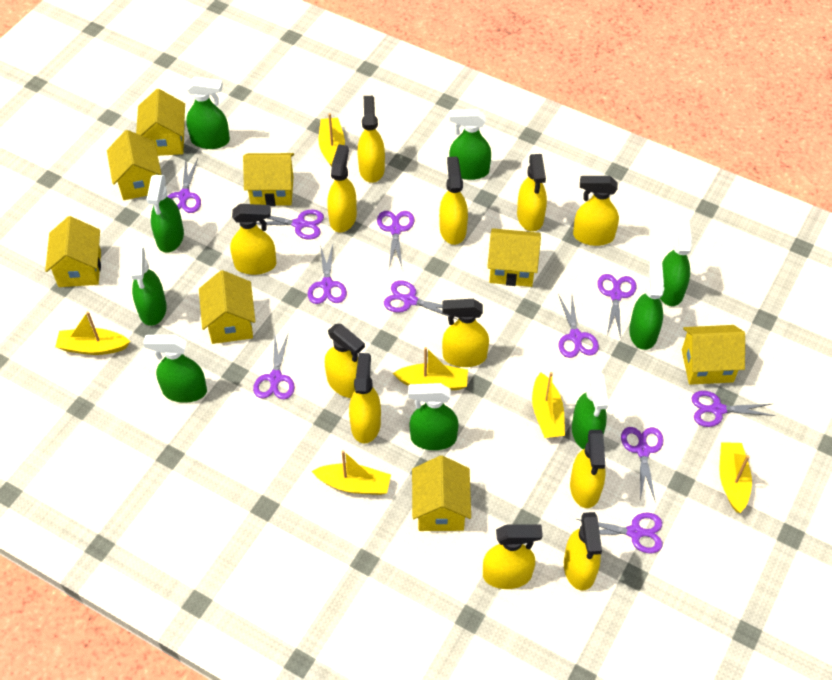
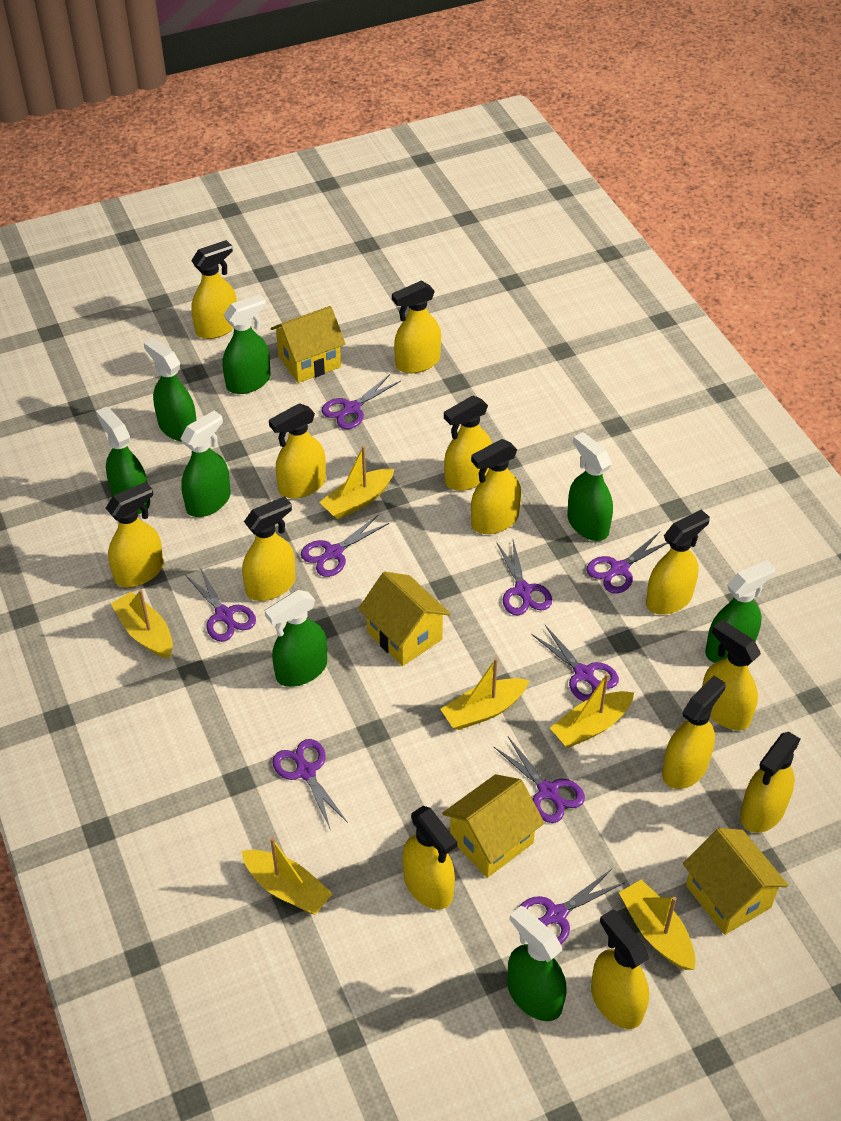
green spray bottle: [130,247,167,326] [143,335,207,403] [146,175,184,253] [186,77,230,149] [408,383,459,450] [449,109,491,180] [572,372,608,449] [629,260,664,350] [660,217,692,306] = 9 -> [96,407,150,514] [144,338,196,442] [180,410,231,517] [223,294,271,394] [265,590,327,687] [507,906,566,1021] [567,432,613,541] [705,560,776,663] = 8
purple scissors: [167,158,201,213] [253,332,295,399] [256,210,324,240] [308,245,347,304] [377,211,415,267] [384,280,458,320] [558,294,599,358] [577,512,663,553] [597,274,637,338] [621,427,664,500] [691,391,776,427] = 11 -> [185,567,256,642] [272,739,348,828] [301,515,389,577] [322,374,401,429] [493,737,585,823] [496,540,552,615] [518,869,625,944] [531,625,619,701] [586,532,668,594] = 9
yellow house: [45,216,101,287] [107,130,161,200] [136,89,185,156] [199,270,256,344] [243,153,294,206] [412,455,471,531] [487,228,541,287] [682,325,745,385] = 8 -> [271,306,345,383] [358,572,451,666] [442,774,544,878] [683,828,788,935] = 4
yellow spray bottle: [230,204,276,275] [325,324,365,398] [327,144,357,232] [349,353,381,443] [357,96,385,183] [439,157,468,245] [442,299,489,367] [483,524,543,589] [517,154,547,232] [564,512,602,591] [570,430,605,508] [573,176,619,246] = 12 -> [106,482,164,587] [191,240,237,339] [242,496,296,601] [269,403,326,498] [392,281,441,373] [402,806,457,910] [444,395,492,491] [471,439,521,534] [591,909,649,1029] [646,510,710,615] [662,676,726,789] [702,620,761,730] [740,732,801,833] = 13

